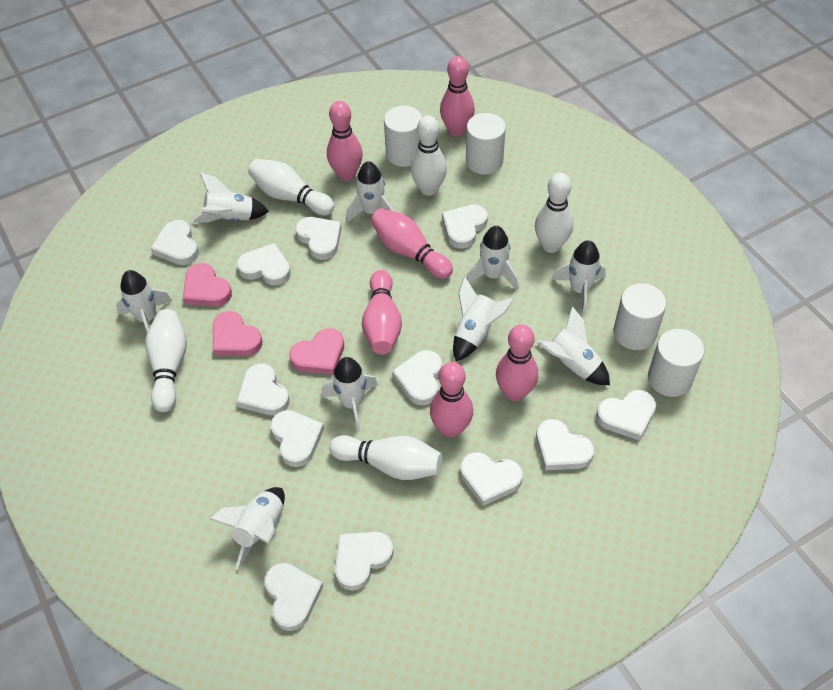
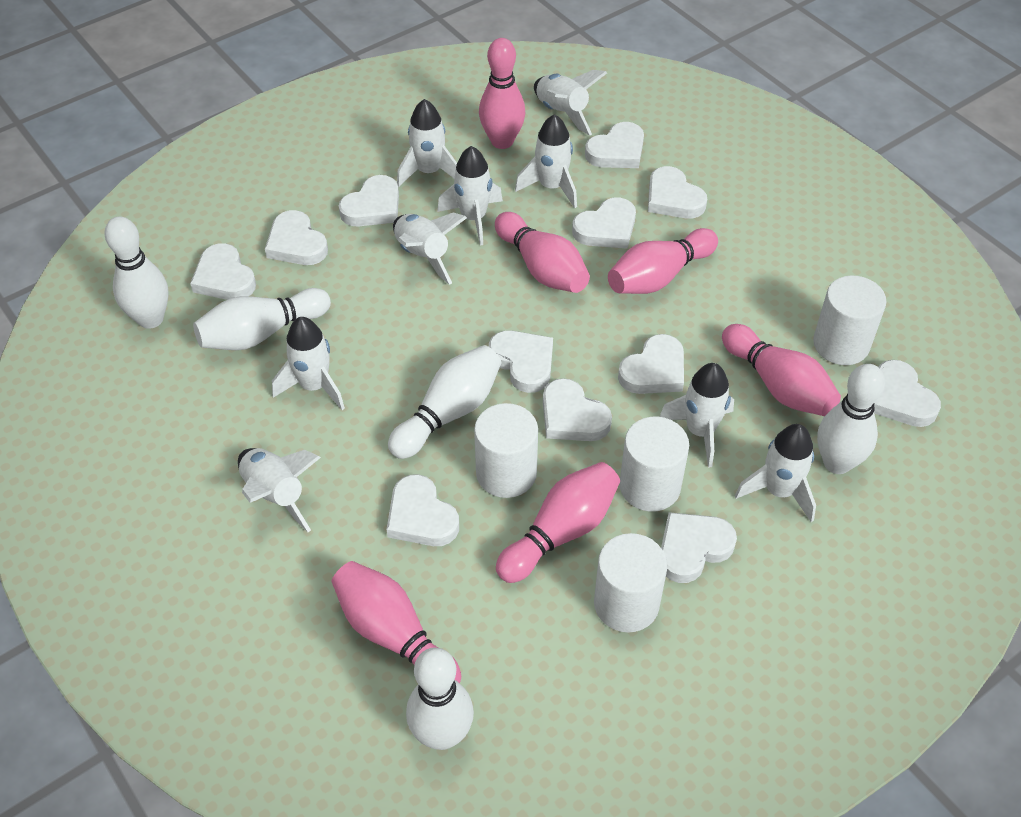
pink heart: [183,263,232,307] [213,311,263,356] [289,328,344,375] = 3 -> none = 0

